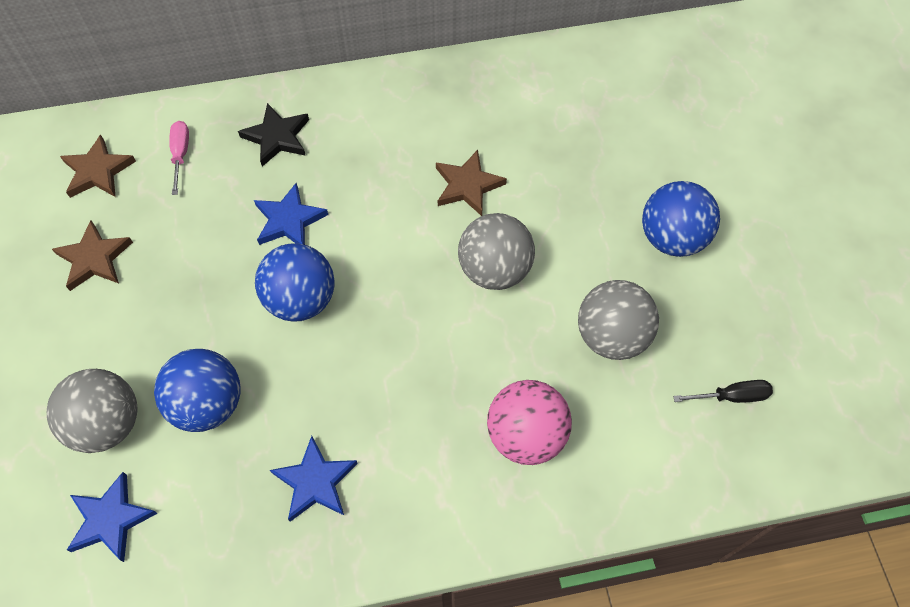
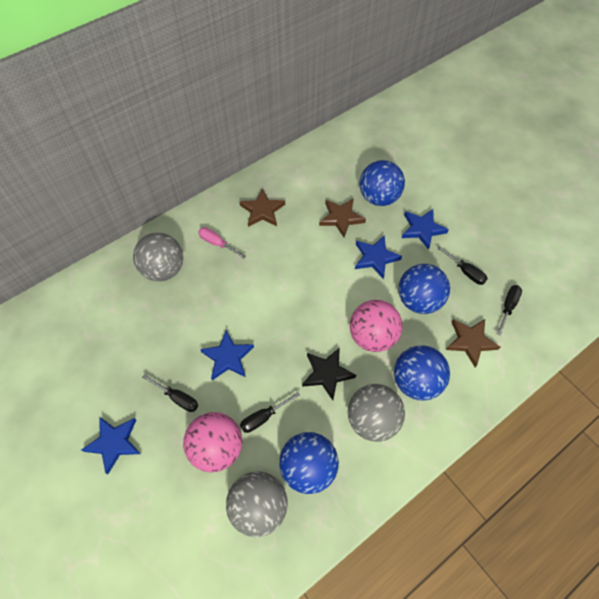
black screwdriver: [673,380,773,403] = 1 -> [142,374,198,412] [240,392,300,433] [437,246,488,285] [497,285,522,336] = 4
blue ball: [154,349,240,432] [255,243,335,322] [642,181,720,257] = 3 -> [279,432,339,494] [359,160,405,206] [394,345,450,401] [398,264,450,314] = 4
blue star: [67,472,158,562] [254,183,328,245] [270,436,358,522] = 3 -> [81,417,141,474] [200,330,254,380] [355,235,402,279] [402,209,449,250] = 4
pink ball: [487,380,572,465] = 1 -> [183,412,242,473] [350,300,402,352] = 2

